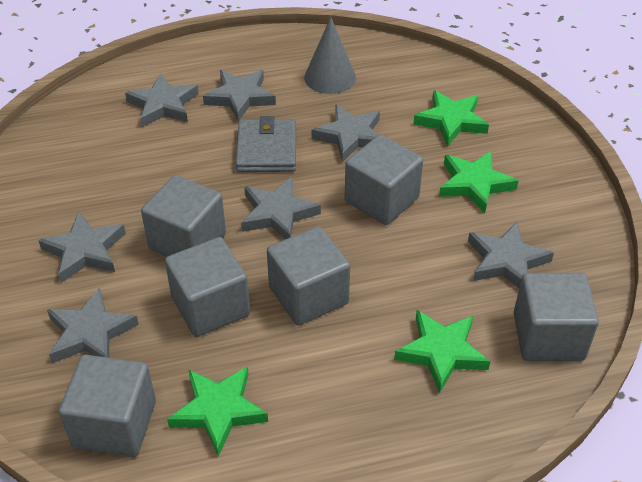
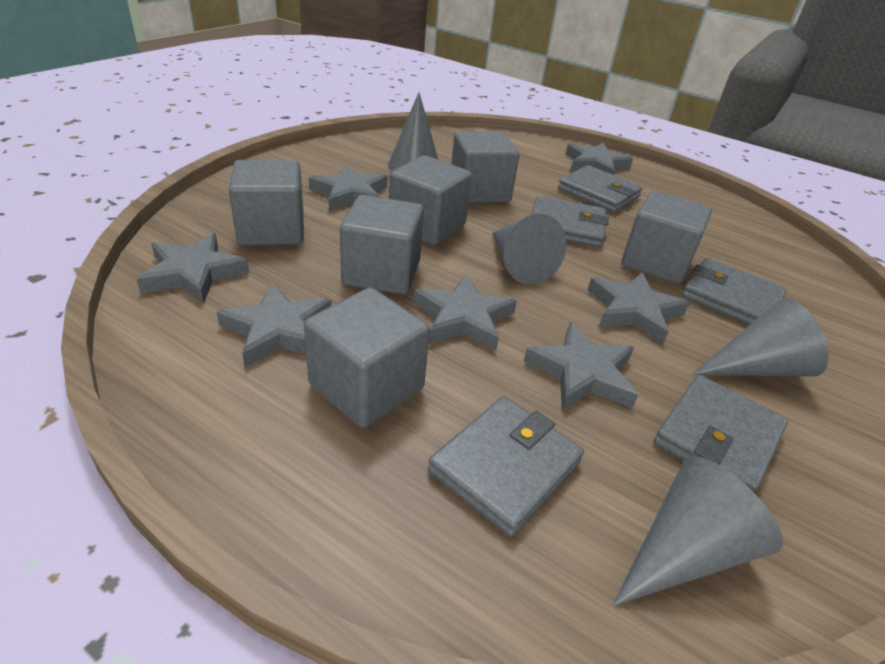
green star: [167,366,268,457] [394,310,490,393] [414,90,489,147] [439,151,518,213] = 4 -> none = 0
grey cone: [304,17,356,94] = 1 -> [388,93,438,171] [492,214,567,285] [613,456,783,606] [692,299,829,377] = 4
grey wallet: [236,116,296,172] = 1 -> [428,397,584,537] [531,196,609,247] [558,165,643,213] [654,375,788,492] [682,258,787,325] = 5

